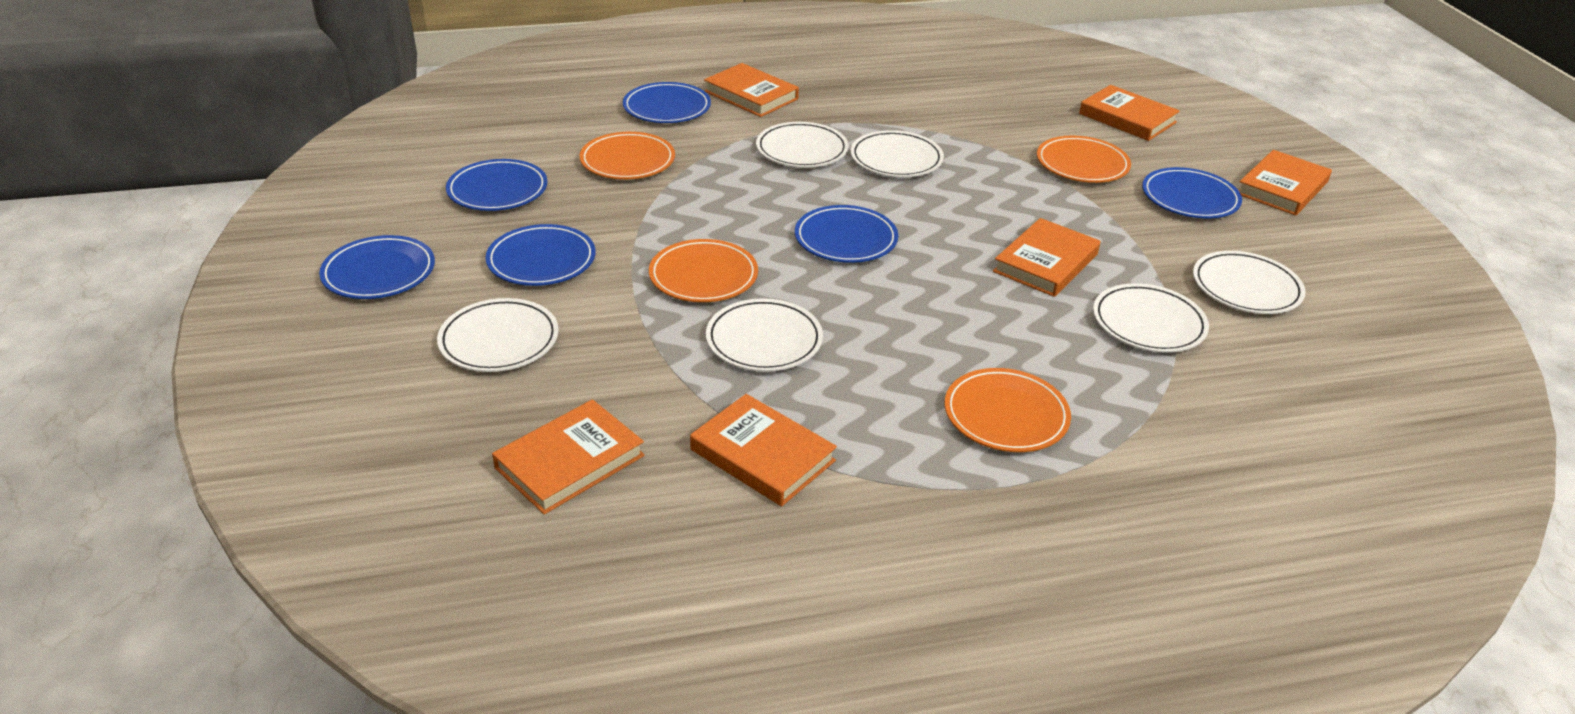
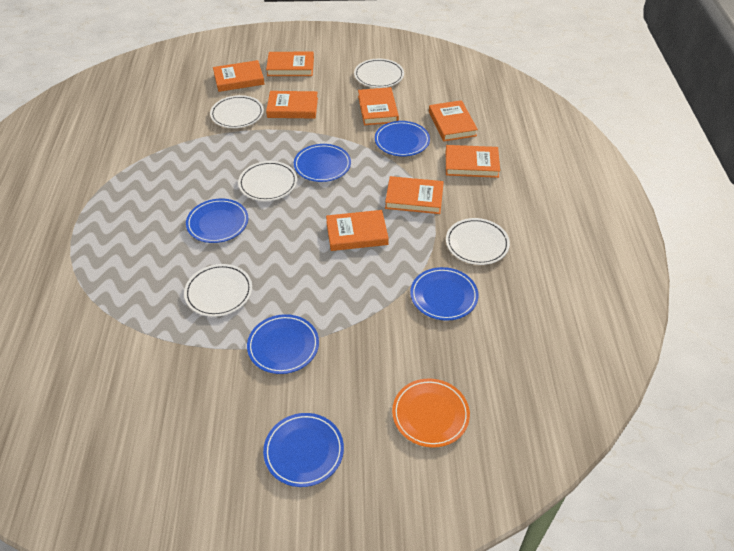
orange book: [492,399,645,514] [690,394,837,506] [704,63,799,117] [993,218,1101,297] [1079,85,1180,141] [1238,150,1332,216] = 6 -> [213,60,265,92] [266,52,314,76] [266,91,318,119] [326,210,389,251] [358,87,399,125] [385,176,444,214] [429,100,478,141] [446,145,500,178] = 8
orange plate: [580,132,675,179] [649,239,758,302] [945,368,1071,452] [1037,136,1131,183] = 4 -> [392,379,470,448] = 1
white plate: [437,298,559,372] [706,298,823,372] [756,122,848,168] [850,130,944,177] [1093,283,1209,352] [1193,251,1305,314] = 6 -> [184,264,252,317] [210,95,264,128] [238,161,297,201] [354,59,404,88] [446,218,510,265] = 5

